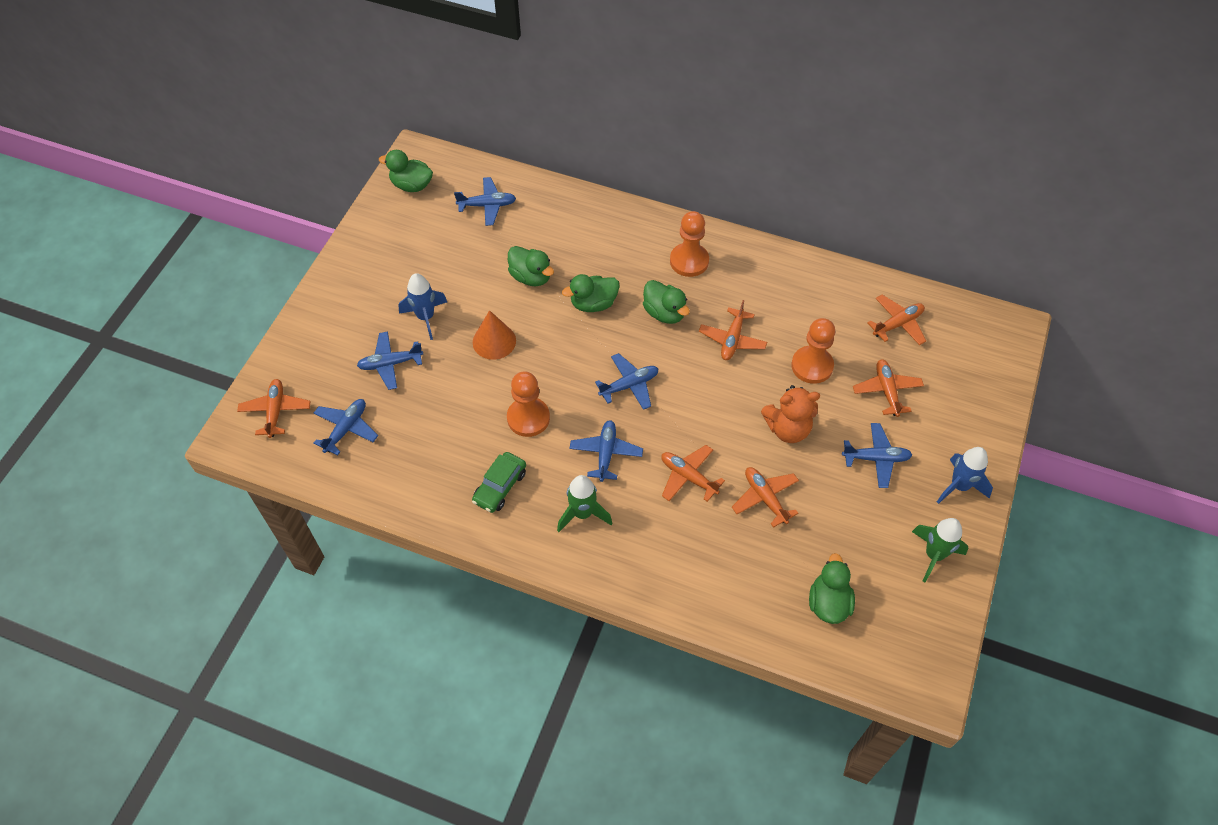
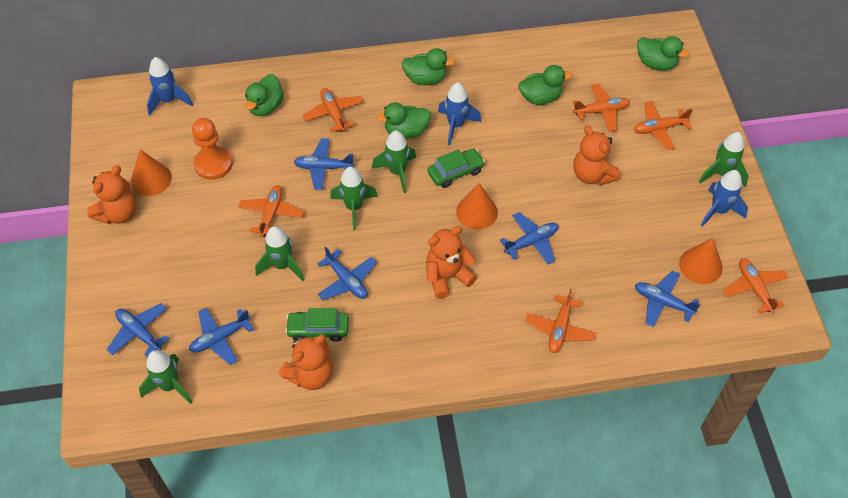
blue rocket: [399,273,447,340] [937,447,993,504] = 2 -> [147,57,193,115] [438,82,481,145] [701,170,748,227] = 3
green car: [472,452,526,513] = 1 -> [285,308,349,342] [428,148,485,188] = 2
green rocket: [557,475,612,532] [912,518,968,582] = 2 -> [139,350,192,404] [255,226,305,281] [330,167,378,230] [372,130,416,193] [699,132,748,187] = 5
orange cone: [473,310,516,360] = 1 -> [131,150,172,196] [456,183,498,230] [679,238,723,284] = 3
orange pawn: [507,372,550,437] [670,211,709,277] [791,318,835,384] = 3 -> [192,118,233,180] = 1
orange teddy bear: [761,385,820,443] = 1 -> [87,165,136,224] [279,334,333,390] [426,226,477,299] [573,126,621,185] = 4

